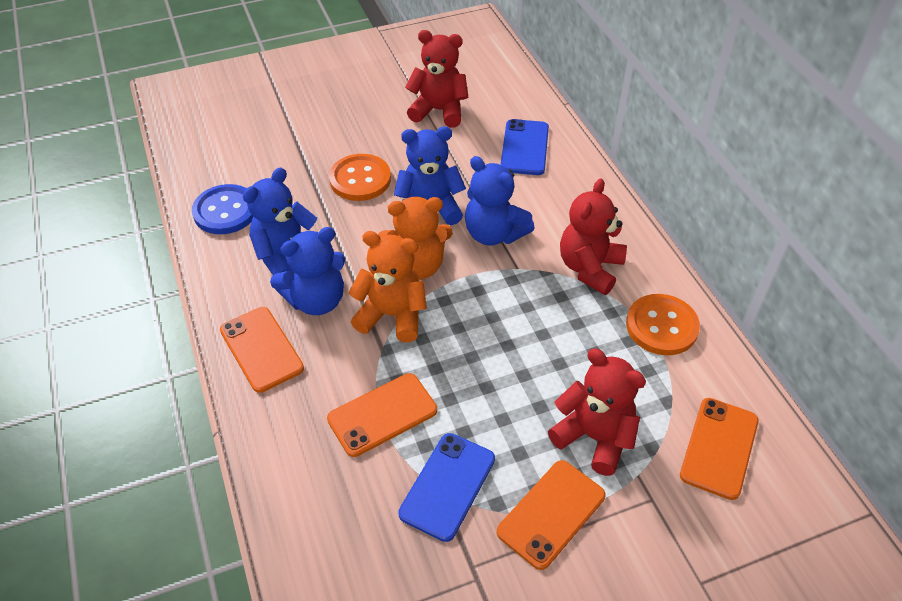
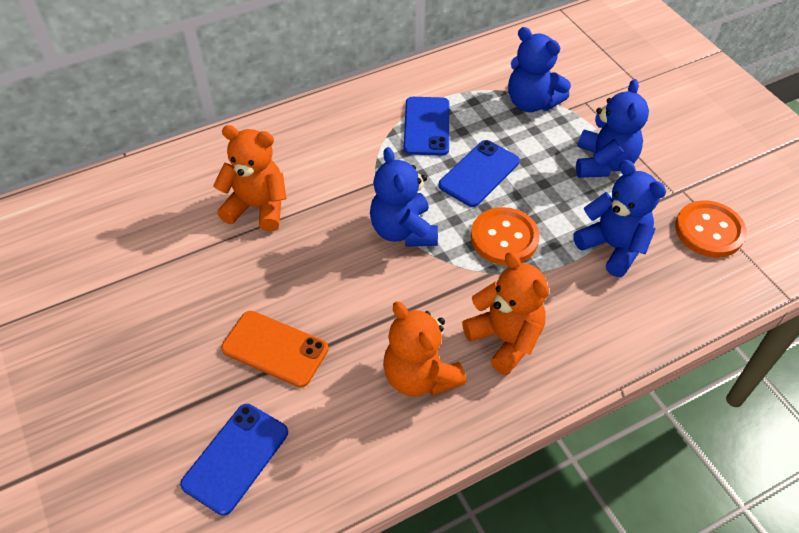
blue button: [192,184,254,234] = 1 -> none = 0
blue phone: [398,433,495,542] [500,119,549,175] = 2 -> [180,404,288,516] [404,97,449,156] [439,140,520,207] = 3
orange phone: [220,307,304,393] [327,373,437,457] [497,460,606,570] [680,398,759,500] = 4 -> [221,311,329,387] = 1
orange teddy bear: [348,231,427,342] [378,197,453,280] = 2 -> [213,125,287,231] [383,301,466,396] [462,252,549,375] = 3
red teddy bear: [405,30,468,128] [548,348,646,476] [560,178,627,295] = 3 -> none = 0

